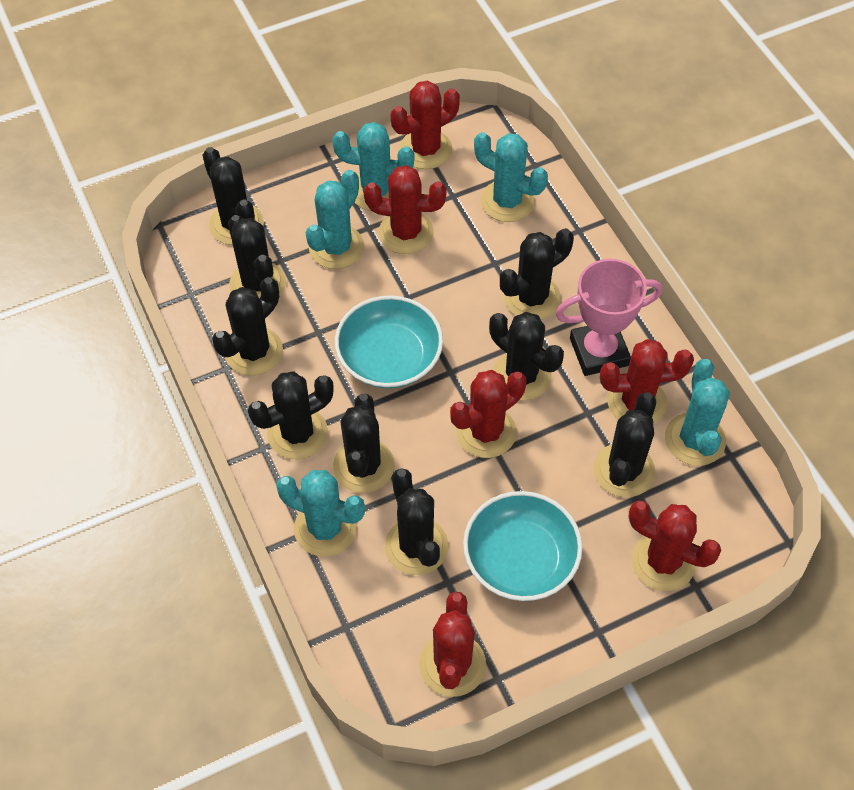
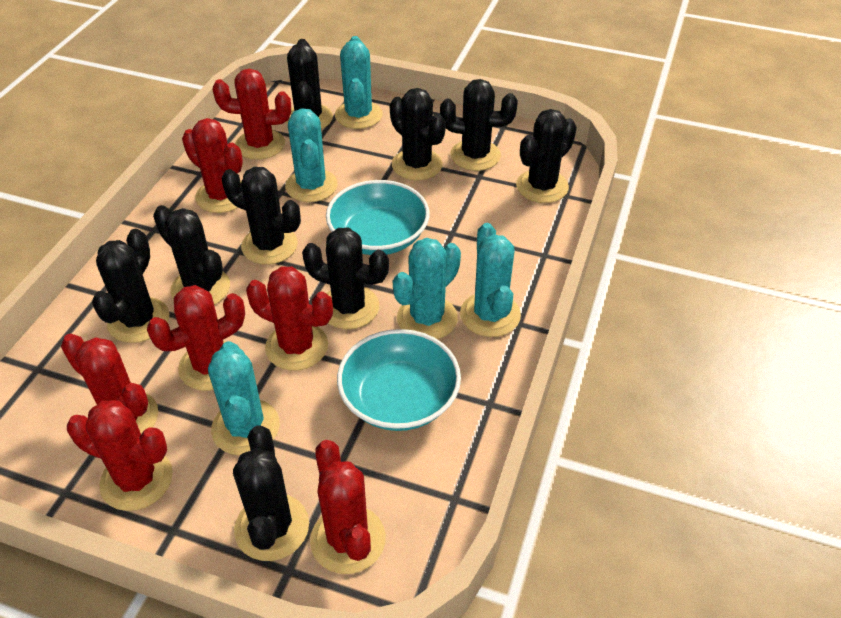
pink trophy: [555,259,662,376] = 1 -> none = 0
red cactus: [364,165,447,254] [391,81,460,169] [419,592,486,697] [450,370,526,458] [600,339,694,424] [629,501,721,591] = 6 -> [61,334,158,434] [67,400,173,511] [147,285,245,391] [182,118,243,213] [212,69,291,160] [246,266,333,371] [310,440,386,574] = 7

